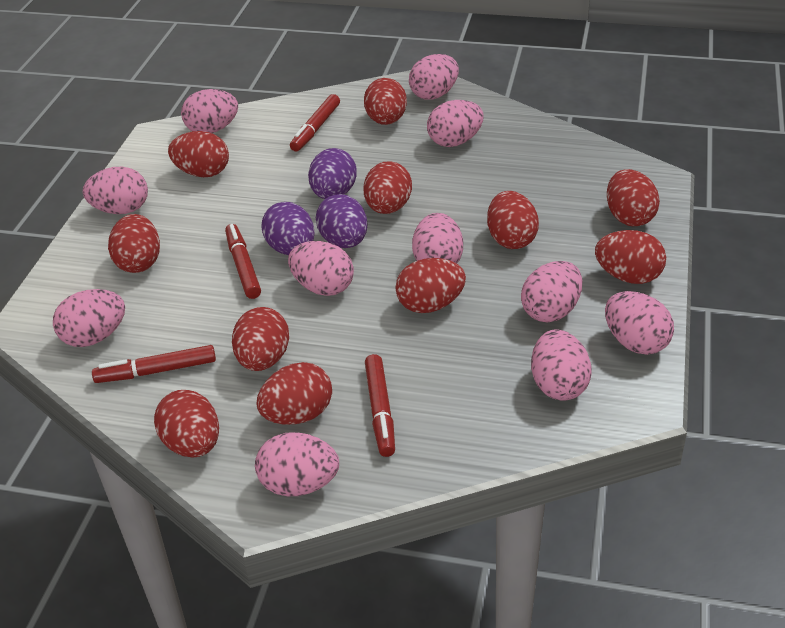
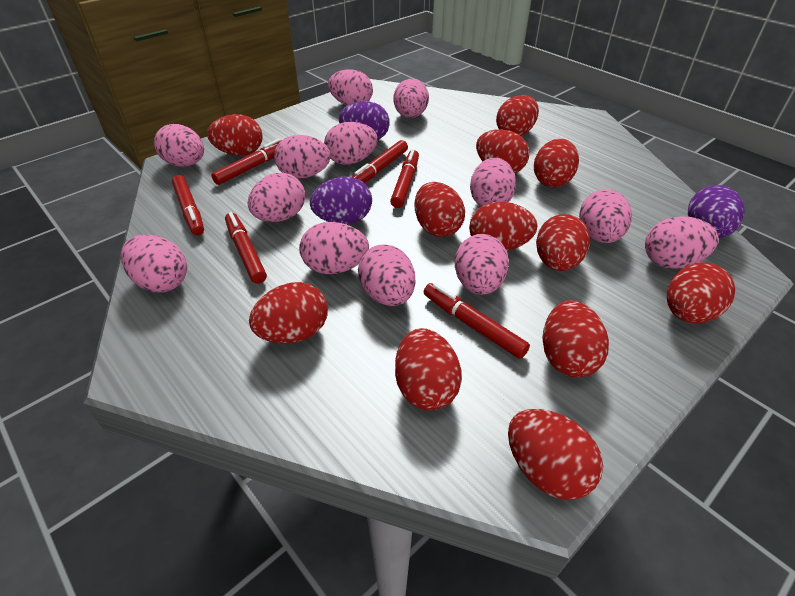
pink egg: [53,289,125,347] [83,167,148,214] [181,89,238,133] [255,432,339,496] [288,241,354,296] [409,54,459,100] [412,213,463,263] [427,100,484,147] [521,261,582,322] [531,329,592,401] [605,291,674,355] = 11 -> [121,234,187,292] [154,124,204,167] [248,172,305,222] [274,135,331,179] [299,222,369,274] [324,122,378,165] [328,69,373,106] [358,244,415,306] [393,78,429,118] [455,234,509,295] [470,157,516,207] [579,189,632,243] [645,216,719,269] = 13
red egg: [108,214,160,273] [154,390,219,458] [168,131,229,177] [232,307,289,371] [257,362,332,425] [363,161,412,214] [364,78,407,125] [395,258,466,313] [487,191,539,249] [595,230,666,284] [607,169,660,226] = 11 -> [207,114,263,156] [249,282,328,343] [395,328,462,410] [415,182,465,237] [469,202,537,251] [476,130,529,173] [496,95,539,136] [508,409,603,500] [534,139,579,188] [536,214,590,271] [542,300,609,377] [667,262,735,323] = 12
red marker: [92,345,216,383] [225,224,261,299] [290,94,340,151] [365,354,395,457] = 4 -> [172,175,204,235] [211,139,282,185] [225,212,267,284] [352,140,408,183] [390,149,419,208] [424,283,530,359] = 6

